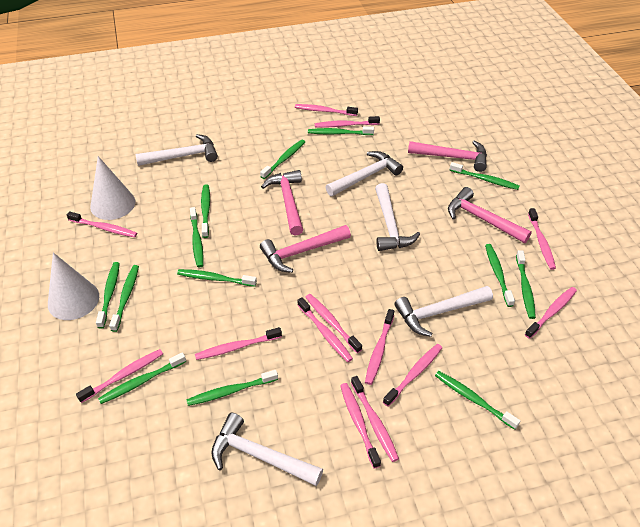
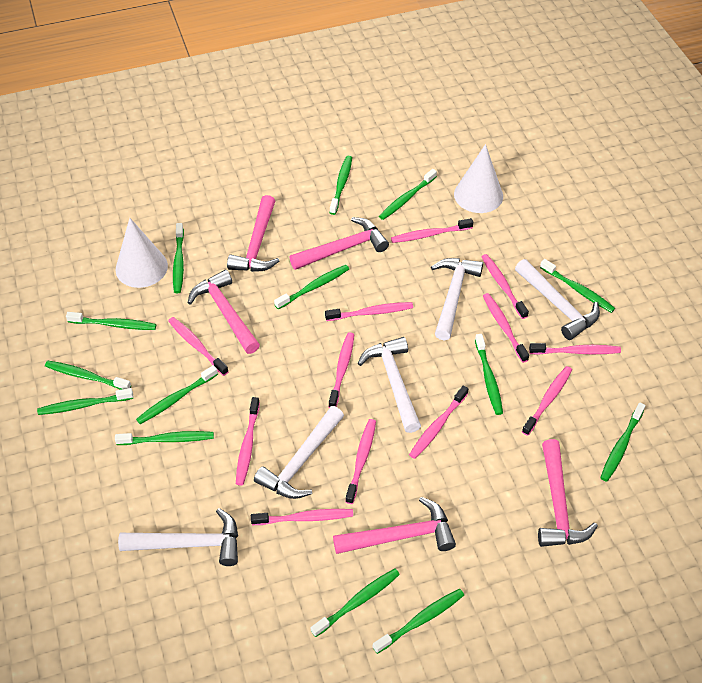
green toothbrush: [96,262,120,329] [98,352,186,404] [109,265,139,332] [177,269,257,287] [186,370,278,406] [190,207,204,268] [201,184,210,238] [260,140,305,179] [308,126,374,135] [435,371,520,430] [450,162,519,190] [485,244,515,307] [516,250,536,319] = 13 -> [37,388,133,415] [45,361,131,390] [66,312,156,330] [115,431,214,445] [136,365,218,424] [173,223,184,293] [274,265,349,309] [311,568,400,637] [329,156,352,215] [373,589,464,654] [379,169,437,220] [475,334,503,415] [540,259,615,313] [600,402,646,482] = 14
pink hammer: [260,225,351,273] [261,170,303,235] [408,141,487,172] [448,187,532,243] = 4 -> [188,270,260,354] [227,195,279,272] [289,217,389,270] [333,497,456,554] [538,439,598,547] = 5
pink toothbrush: [67,211,137,237] [76,349,163,403] [195,327,282,360] [295,104,358,116] [297,297,353,362] [306,294,362,353] [315,116,380,128] [340,383,381,469] [351,376,399,462] [365,309,394,385] [383,344,442,407] [525,287,577,339] [528,208,556,270] = 13 -> [168,317,229,376] [236,397,260,485] [251,509,353,525] [325,302,413,321] [328,332,354,408] [345,419,376,504] [391,218,473,243] [409,385,468,459] [481,254,529,319] [483,293,529,363] [522,366,572,436] [529,343,621,355] = 12

